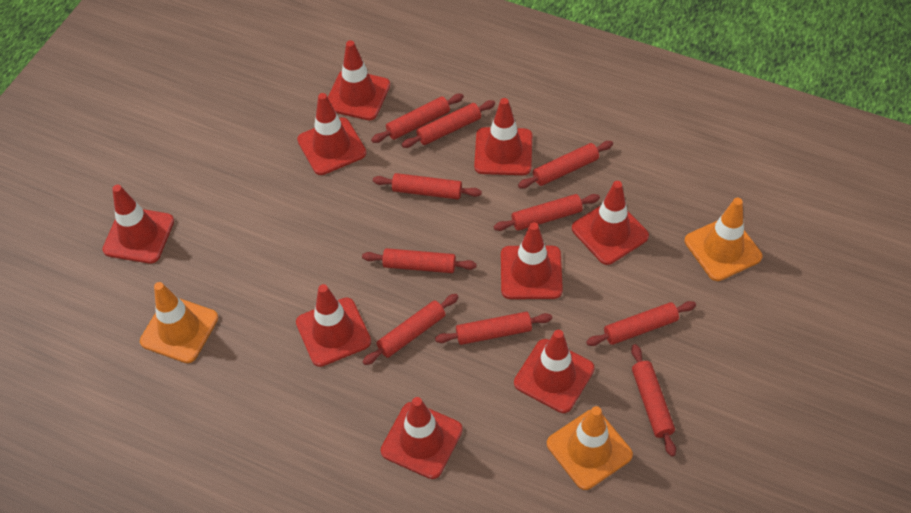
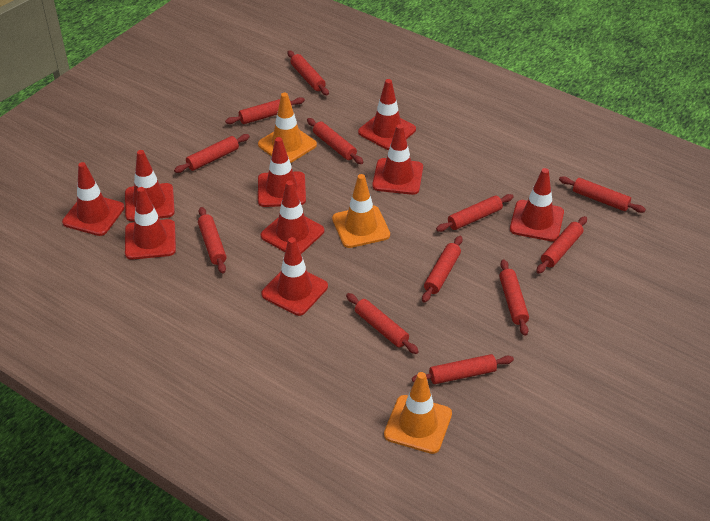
red rolling pin: [362,248,477,273] [362,294,458,365] [371,94,464,143] [373,173,482,199] [402,100,495,148] [435,312,552,345] [494,194,600,231] [518,141,613,189] [586,301,696,346] [631,344,676,457] = 10 -> [174,134,250,173] [198,207,227,273] [225,97,305,124] [288,50,329,95] [307,118,364,164] [346,293,419,354] [412,354,514,384] [422,236,463,302] [436,194,513,232] [499,259,529,336] [536,216,587,274] [559,176,646,213] = 12

